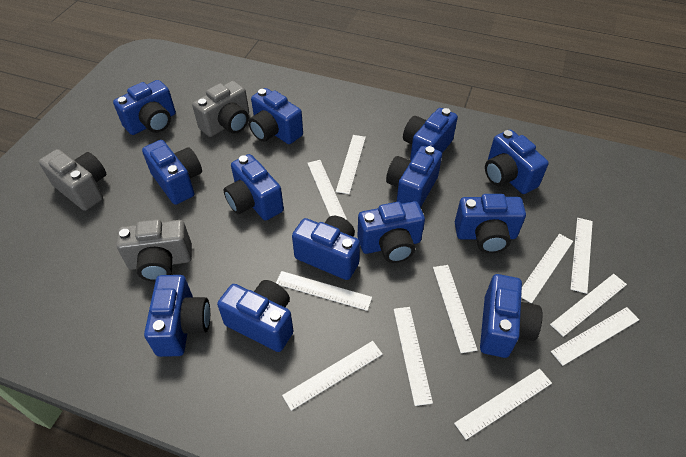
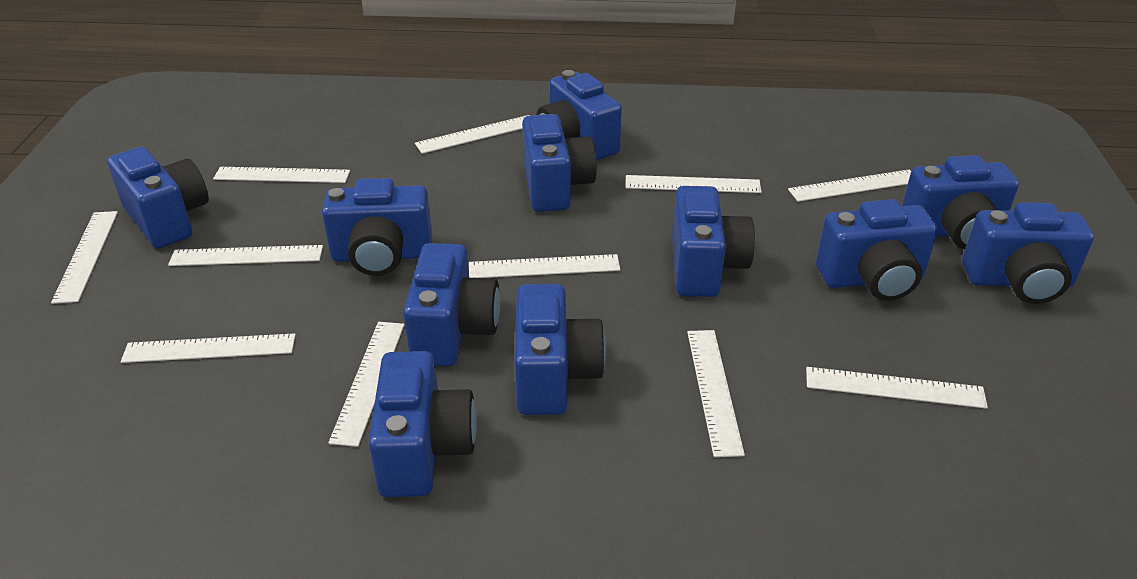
blue camera: [113,80,176,135] [142,140,202,205] [144,275,210,357] [217,280,293,352] [224,154,284,221] [249,88,303,144] [292,216,360,280] [357,201,425,263] [386,146,442,208] [403,108,458,161] [455,194,526,253] [480,274,543,358] [485,129,549,194] = 13 -> [108,147,209,248] [322,178,432,276] [368,351,477,497] [403,243,500,366] [514,284,606,415] [522,114,597,212] [536,70,622,160] [672,186,755,297] [816,199,938,301] [902,155,1019,249] [962,202,1094,304] = 11
grey camera: [39,149,106,211] [116,219,192,282] [192,81,249,137] = 3 -> none = 0

